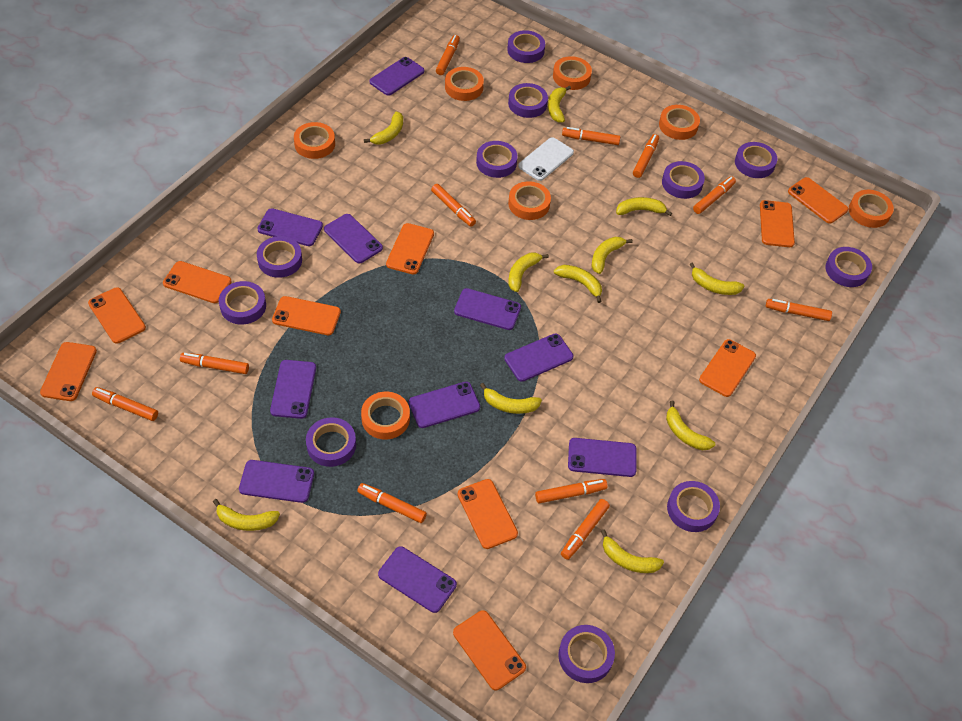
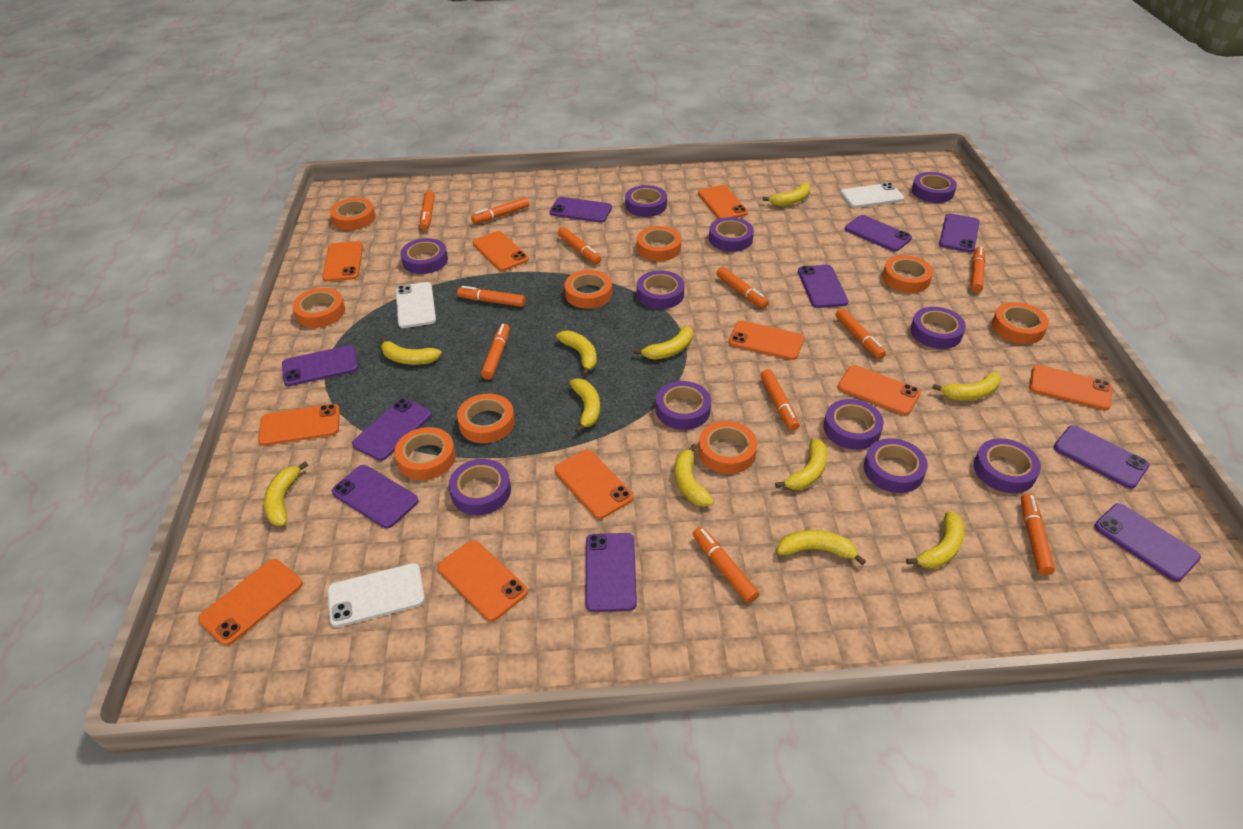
orange tape: [294,122,335,159] [361,392,410,439] [445,67,484,101] [508,181,551,220] [553,56,592,90] [659,105,700,140] [849,190,894,228] = 7 -> [292,288,345,328] [330,198,376,230] [394,427,456,480] [457,393,515,443] [565,270,612,309] [637,226,681,261] [698,421,757,474] [882,255,933,293] [992,302,1049,344] = 9
white phone: [518,137,574,181] = 1 -> [327,563,425,627] [396,282,436,328] [840,183,904,208] = 3

